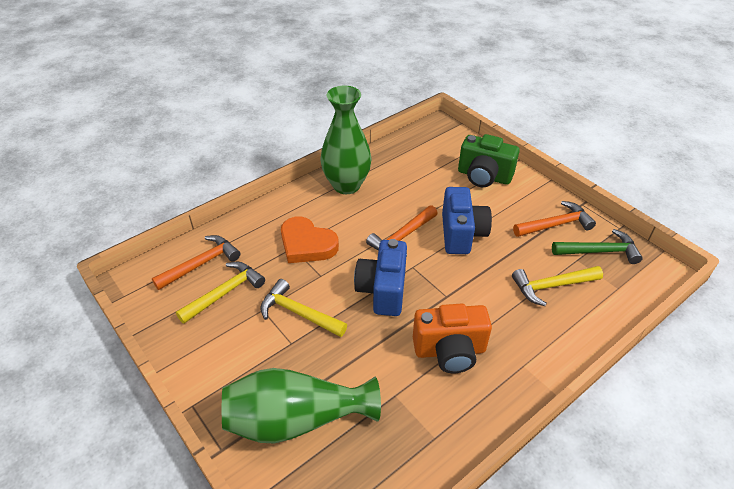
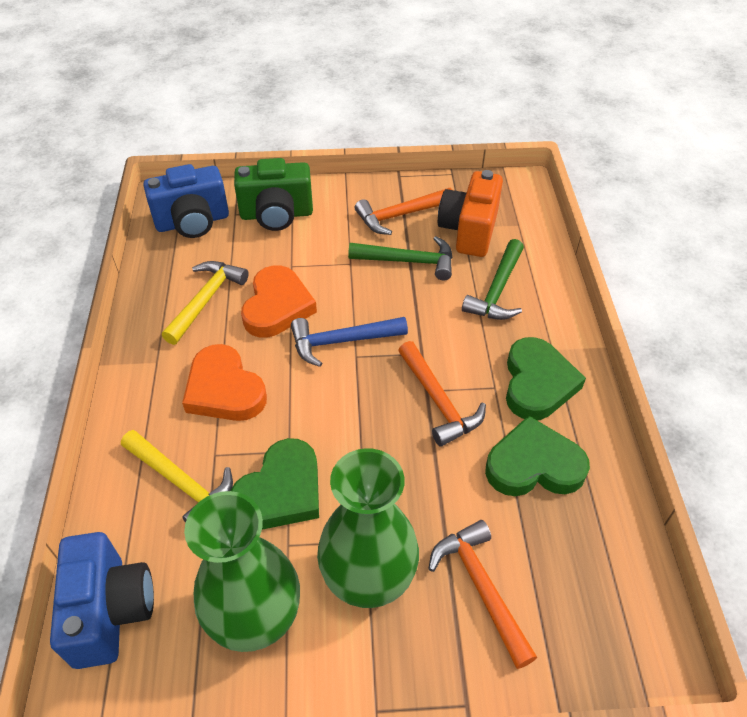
blue hammer: none = 0 -> [291,317,408,367] = 1
green hammer: [552,229,643,264] = 1 -> [348,236,453,280] [462,239,524,320] = 2
green heart: none = 0 -> [230,438,319,530] [485,416,590,496] [506,337,586,420] = 3
orange heart: [281,216,339,263] = 1 -> [182,344,267,421] [241,265,317,338] = 2
yellow hammer: [176,262,265,324] [260,279,347,337] [512,266,603,306] = 3 -> [121,430,233,523] [162,261,249,345] = 2

